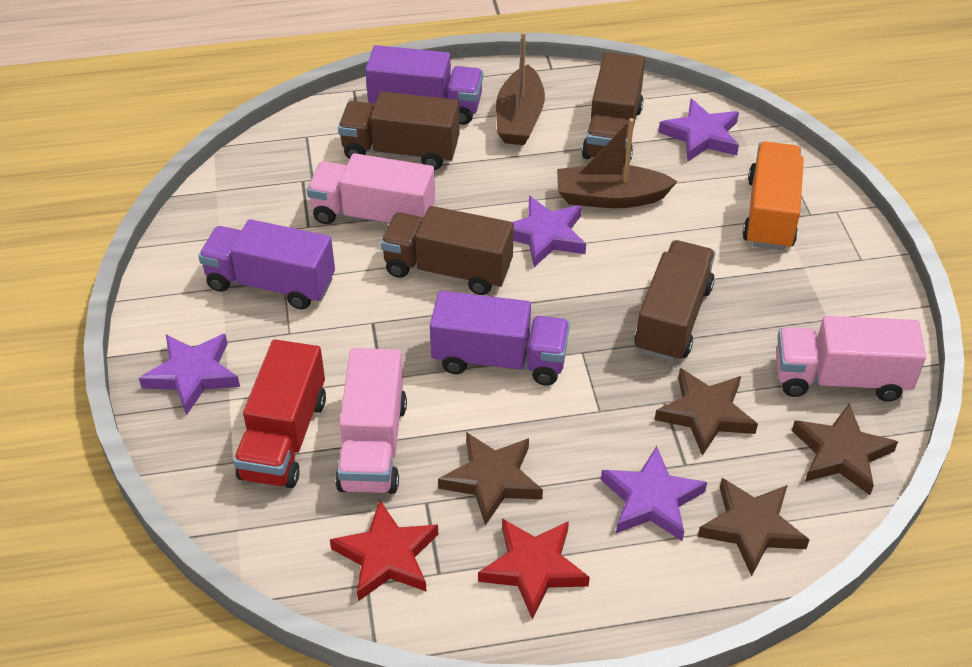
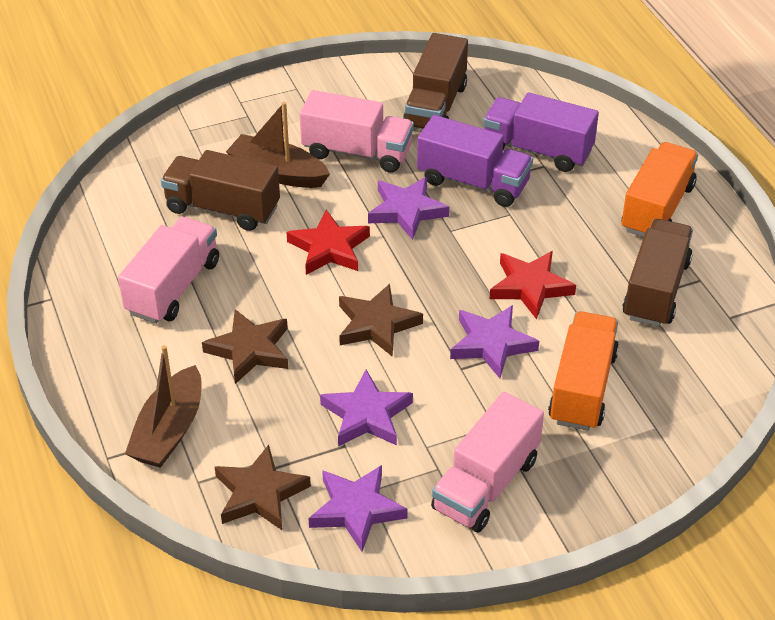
brown star: [438,432,543,526] [655,368,758,456] [698,478,810,576] [792,404,898,495] = 4 -> [202,309,288,384] [215,445,311,530] [339,284,423,357] = 3
brown truck: [338,91,460,170] [381,206,514,295] [582,52,645,164] [634,240,715,362] = 4 -> [161,150,280,231] [403,33,468,130] [622,219,693,327] = 3
orange truck: [742,141,804,250] = 1 -> [548,311,619,431] [621,142,698,237] = 2
purple truck: [198,219,335,310] [365,45,483,125] [430,291,570,385] = 3 -> [417,115,533,207] [483,93,599,172] = 2
red truck: [233,339,326,488] = 1 -> none = 0

